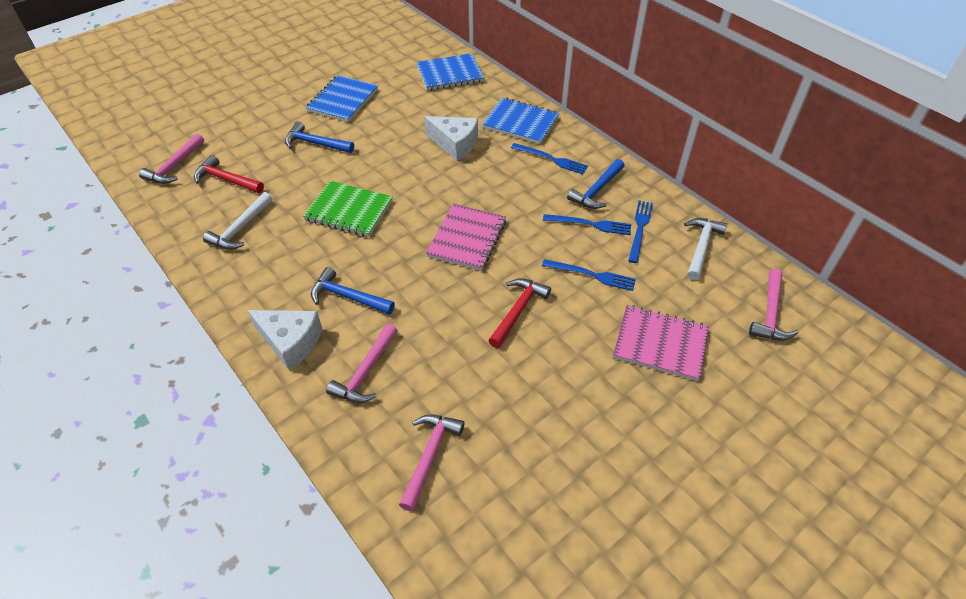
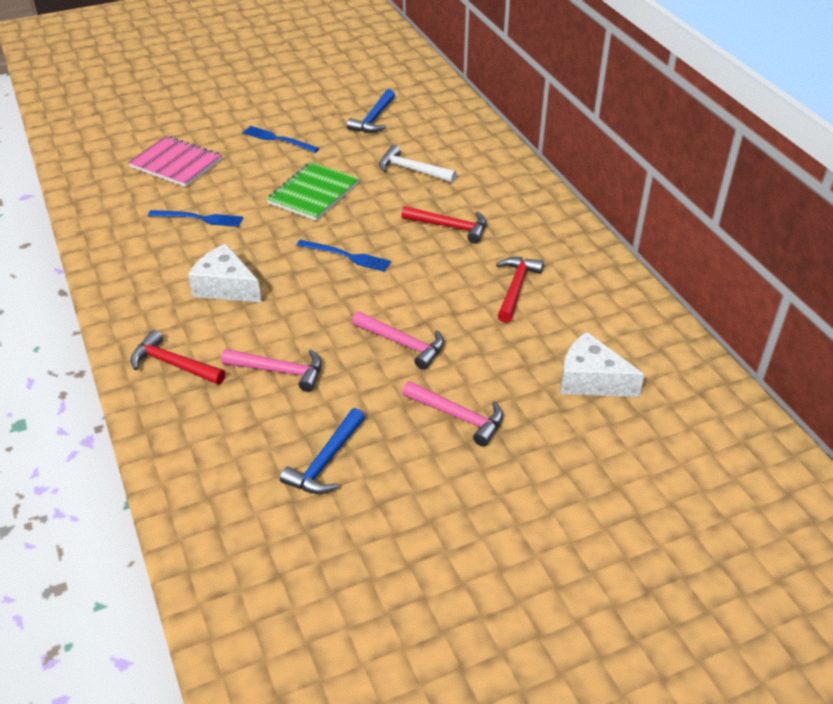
blue fork: [511,143,588,174] [542,259,636,291] [543,214,631,235] [628,200,653,263] = 4 -> [148,210,243,227] [242,126,319,153] [296,240,391,272] = 3
blue hammer: [285,122,354,153] [311,267,395,315] [567,159,624,209] = 3 -> [280,408,365,494] [347,89,395,133] = 2
blue notebook: [306,75,378,122] [416,53,484,91] [482,97,559,144] = 3 -> none = 0
pink hammer: [139,134,204,184] [326,324,398,403] [399,414,465,511] [749,269,798,340] = 4 -> [221,349,322,392] [352,312,444,370] [402,381,503,446] = 3
pink notebook: [426,204,506,271] [613,305,709,381] = 2 -> [128,136,222,187] = 1
red hammer: [194,155,264,193] [488,278,551,348] = 2 -> [130,330,226,385] [401,206,486,243] [496,257,544,323] = 3
white hammer: [203,192,273,250] [684,218,727,280] = 2 -> [379,145,457,183] = 1

